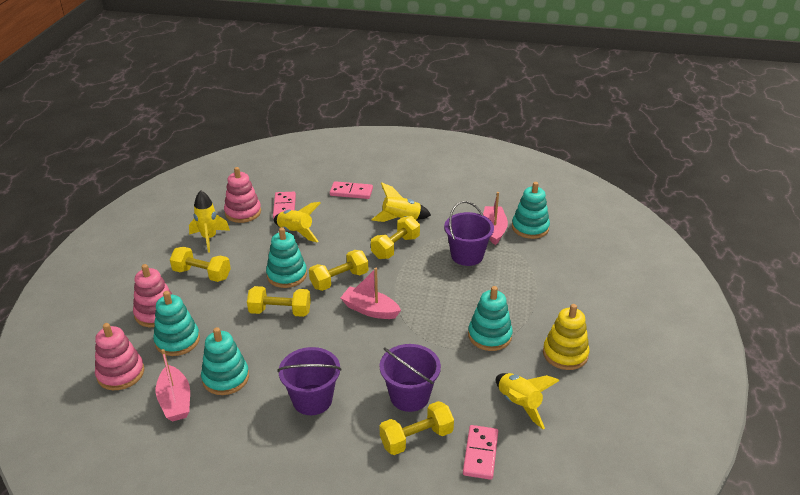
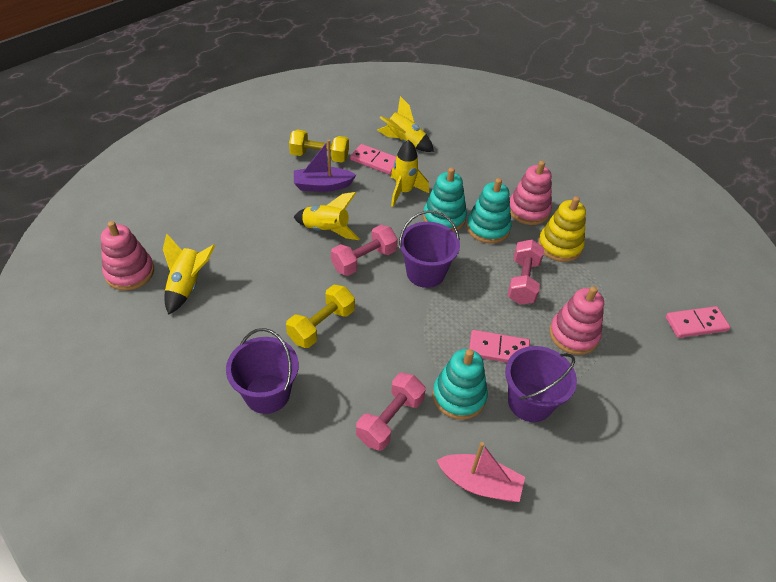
pink boat: [156,349,190,422] [340,268,401,319] [483,192,508,245] = 3 -> [437,442,525,502] = 1
pink dumbbell: none = 0 -> [331,225,398,276] [356,373,426,451] [508,239,544,305] = 3
purple boat: none = 0 -> [294,140,356,192] = 1
turquoise stacking toy: [153,291,200,356] [201,327,249,395] [266,227,307,288] [468,286,513,351] [512,182,550,239] = 5 -> [423,168,467,232] [433,349,488,420] [467,178,512,244] = 3
yellow dumbbell: [170,247,231,282] [247,286,311,317] [309,250,368,291] [371,216,420,259] [380,401,454,455] = 5 -> [286,285,355,348] [289,129,349,163] = 2

